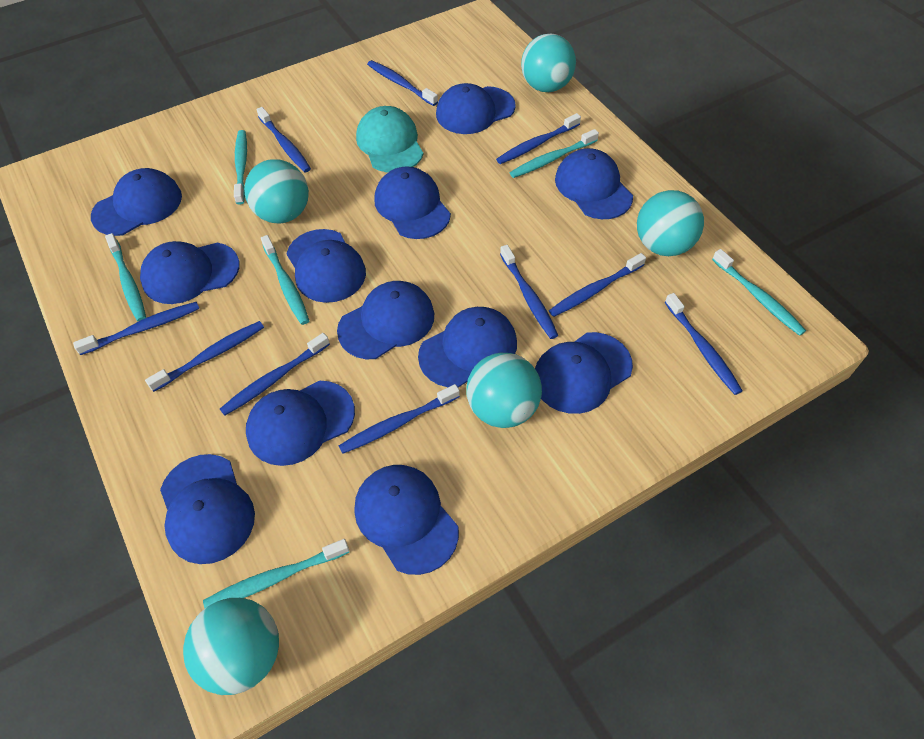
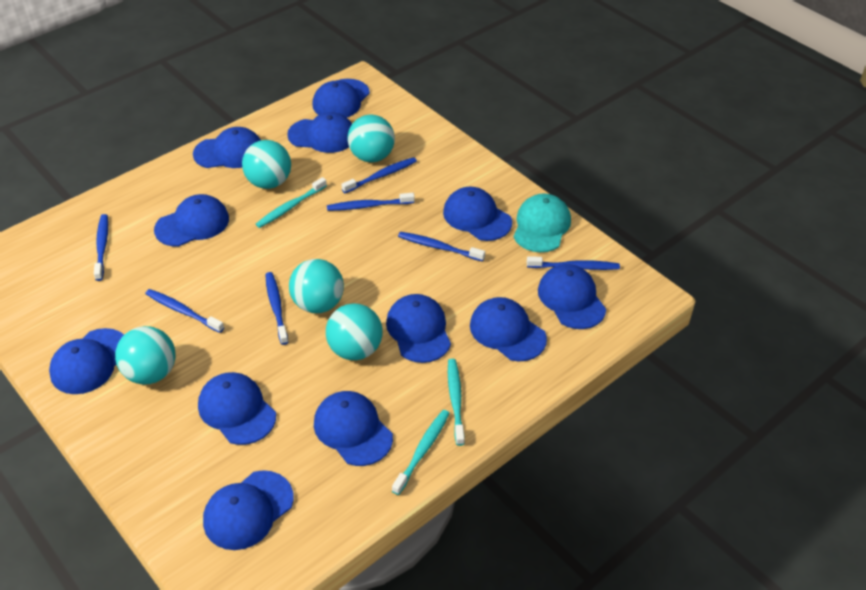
blue toothbrush: [73,302,200,355] [145,321,264,392] [220,333,330,416] [256,107,311,172] [339,384,460,454] [367,60,438,106] [496,113,581,164] [500,245,558,339] [549,253,646,317] [665,293,743,395] = 10 -> [94,214,108,281] [145,289,224,333] [265,272,289,345] [327,193,415,211] [341,157,417,193] [398,232,485,262] [527,256,620,270] = 7
turquoise toothbrush: [105,233,146,322] [203,539,349,608] [234,130,247,205] [261,235,309,325] [510,129,599,178] [712,249,806,336] = 6 -> [256,177,327,228] [392,410,450,495] [448,359,465,446] = 3

